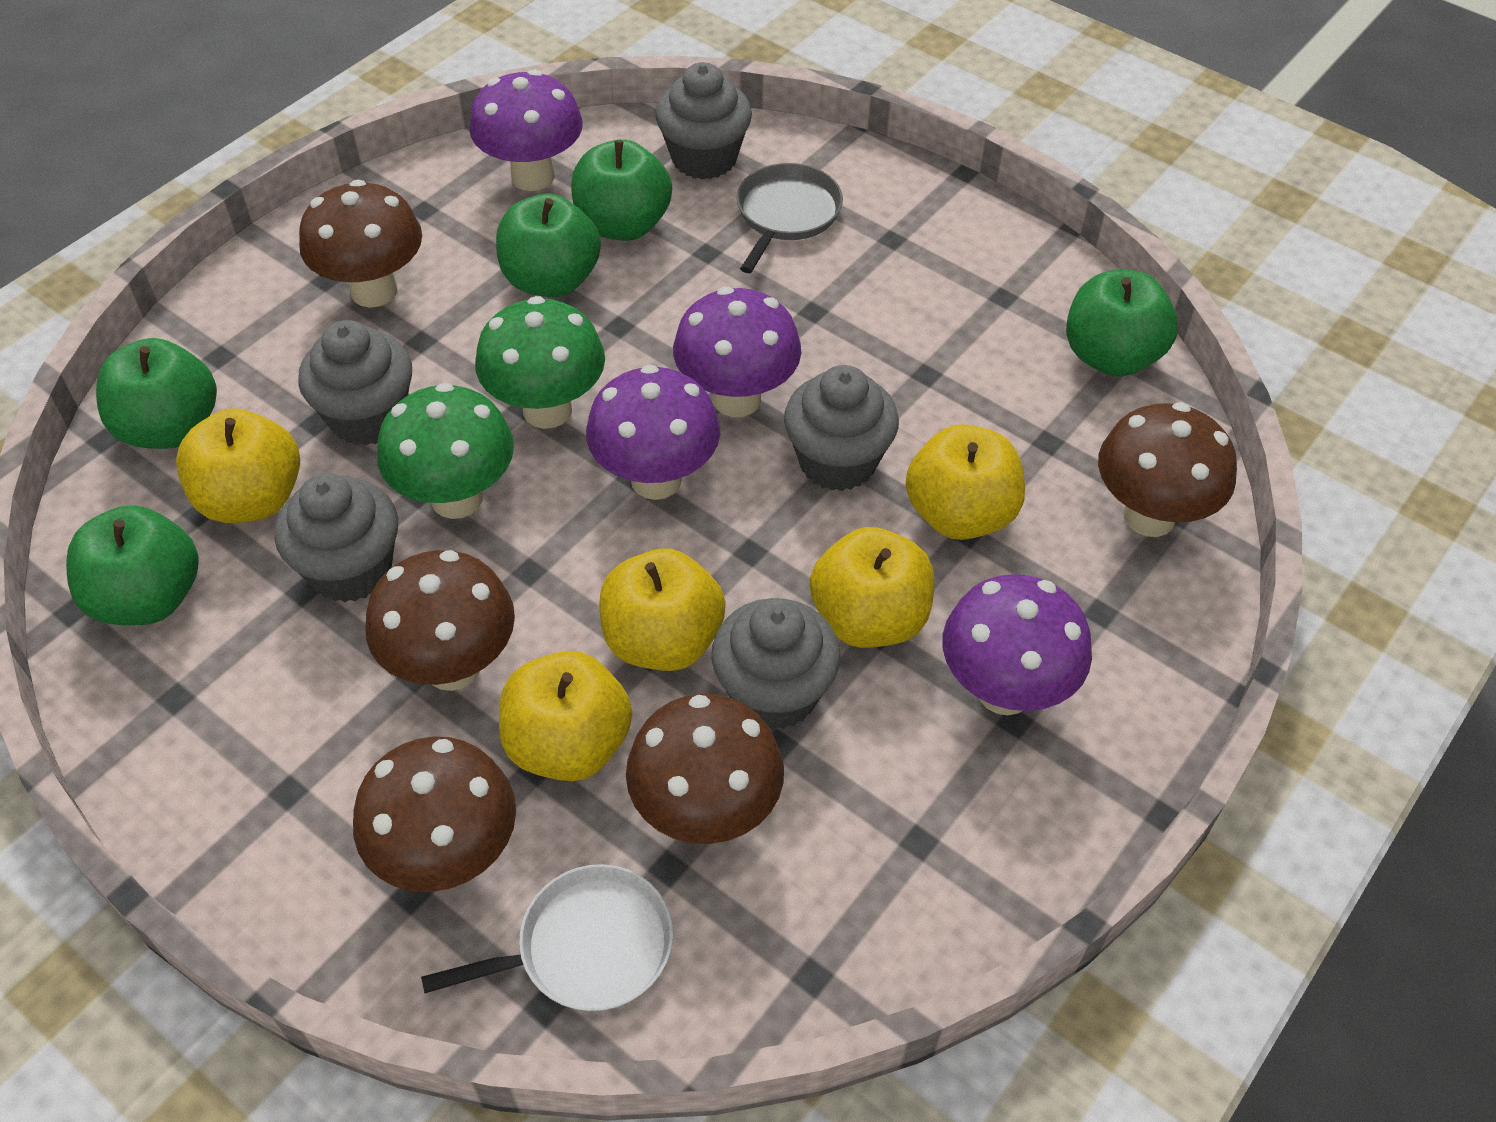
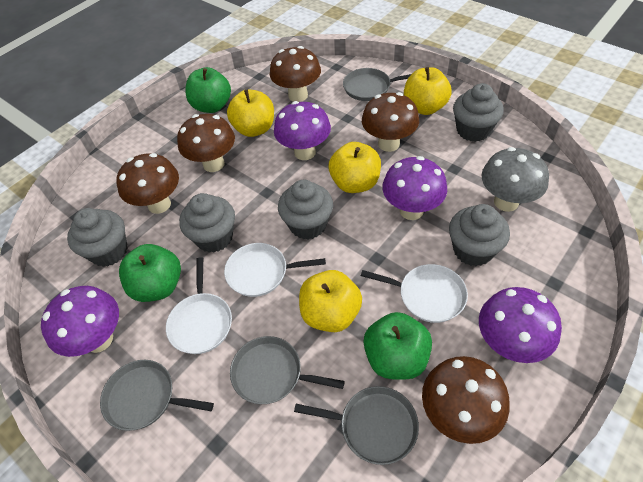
green apple: [66,505,199,625] [96,338,217,449] [496,194,601,297] [571,139,672,241] [1066,270,1178,377] = 5 -> [119,244,181,302] [185,67,231,113] [363,312,432,380] = 3
green mushroom: [377,383,514,519] [475,296,605,429] = 2 -> none = 0
grey mushroom: none = 0 -> [481,147,549,212] = 1
grey pan: [737,163,843,273] = 1 -> [100,360,214,431] [230,336,345,404] [294,386,419,465] [343,68,411,101] = 4
white pan: [421,864,673,1011] = 1 -> [166,257,232,354] [224,243,326,297] [361,264,468,323] = 3
yellow apple: [176,409,300,523] [499,651,632,781] [599,548,726,671] [810,527,935,648] [906,424,1025,540] = 5 -> [227,89,274,137] [299,270,362,332] [329,142,381,193] [404,67,452,115] = 4

